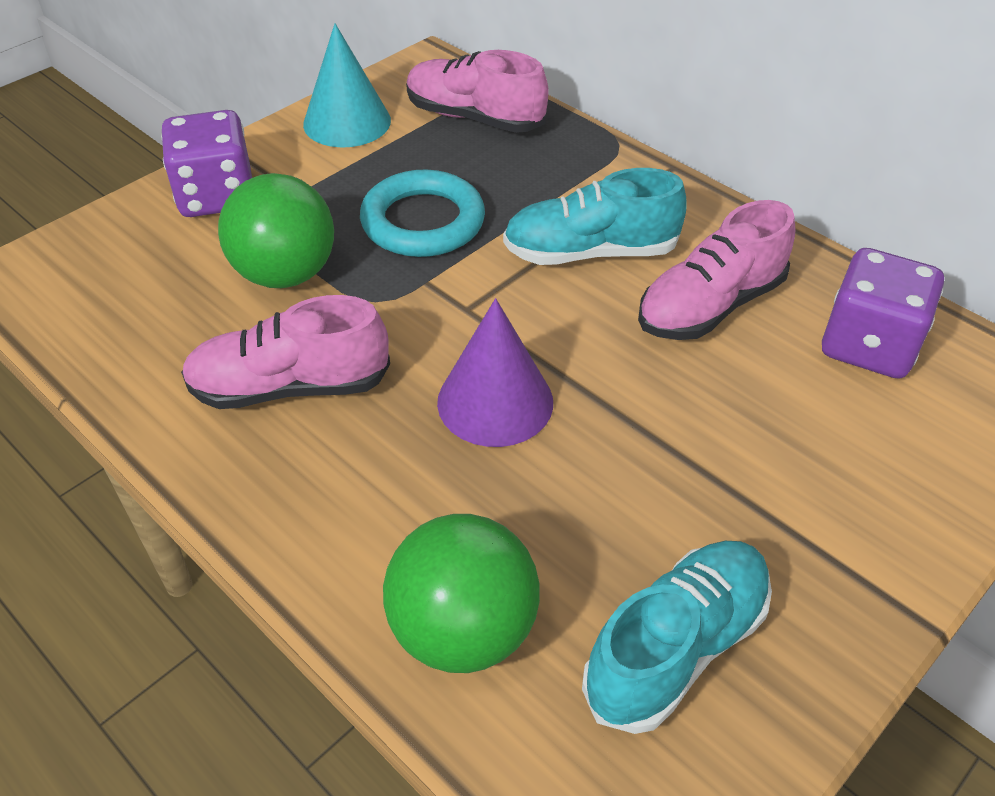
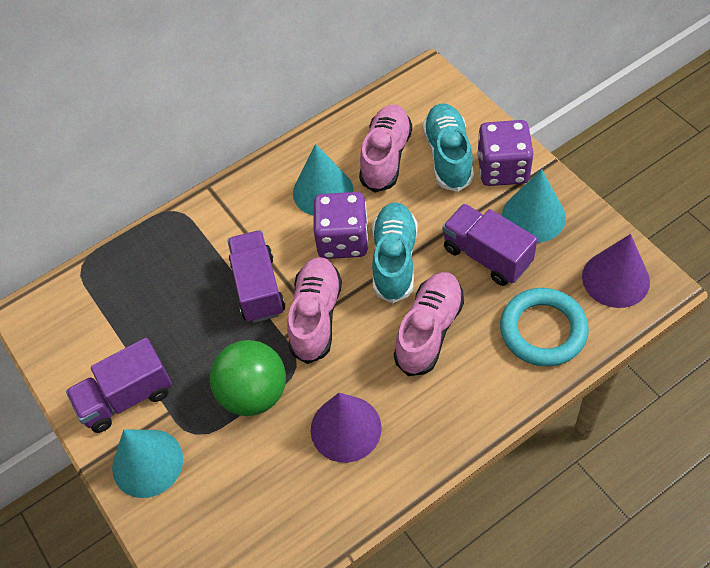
green ball: [218,173,334,288] [383,514,540,673] = 2 -> [210,340,286,416] = 1
purple cone: [437,298,553,447] = 1 -> [311,393,382,463] [582,234,650,308] = 2
purple truck: none = 0 -> [66,338,172,433] [227,230,285,323] [442,204,537,286] = 3
turquoise cone: [303,24,391,147] = 1 -> [112,430,183,498] [293,144,353,216] [502,169,566,243] = 3

